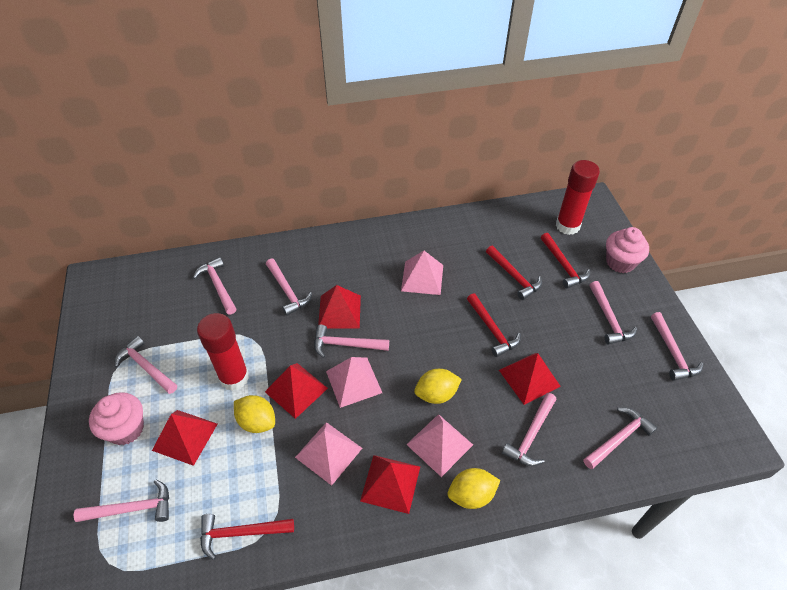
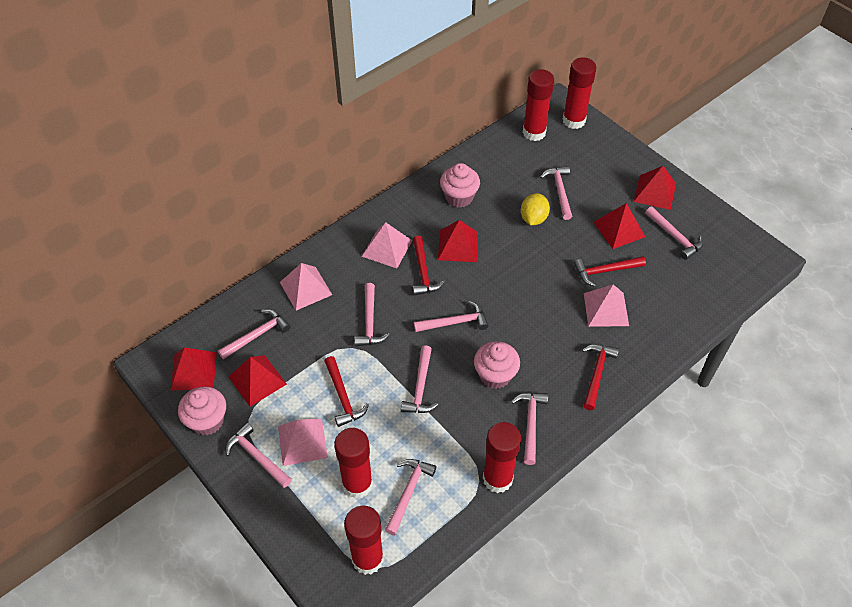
pink cupcake: [89,392,144,445] [606,227,649,273] = 2 -> [178,386,226,435] [440,163,480,208] [474,341,520,389] = 3
red glue stick: [197,313,249,391] [556,160,600,235] = 2 -> [334,428,373,499] [344,505,384,575] [483,422,521,493] [523,69,554,141] [563,57,597,129] = 5
yellow lemon: [234,395,275,433] [414,369,462,404] [448,468,501,509] = 3 -> [521,193,550,225] = 1

